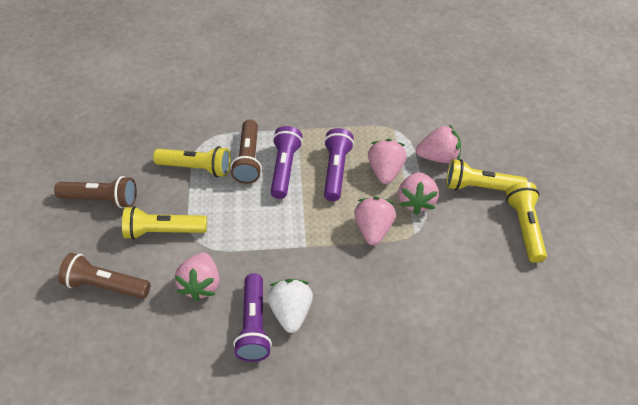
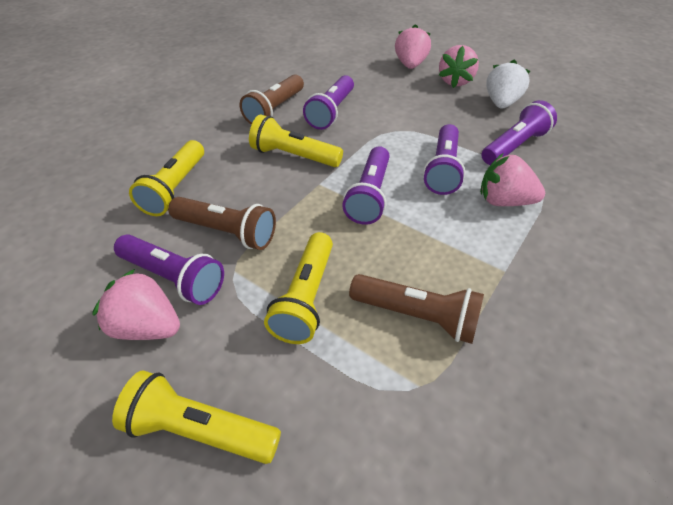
pink strawberry: [175,252,220,302] [354,197,396,245] [368,139,406,184] [398,172,439,215] [416,124,461,163] = 5 -> [92,269,180,340] [395,24,431,69] [439,45,479,88] [480,153,545,206] = 4
purple flashlight: [233,273,272,362] [271,126,303,199] [324,128,354,201] = 3 -> [114,234,224,305] [303,75,354,130] [342,146,390,225] [423,124,465,195] [482,100,557,165] = 5

